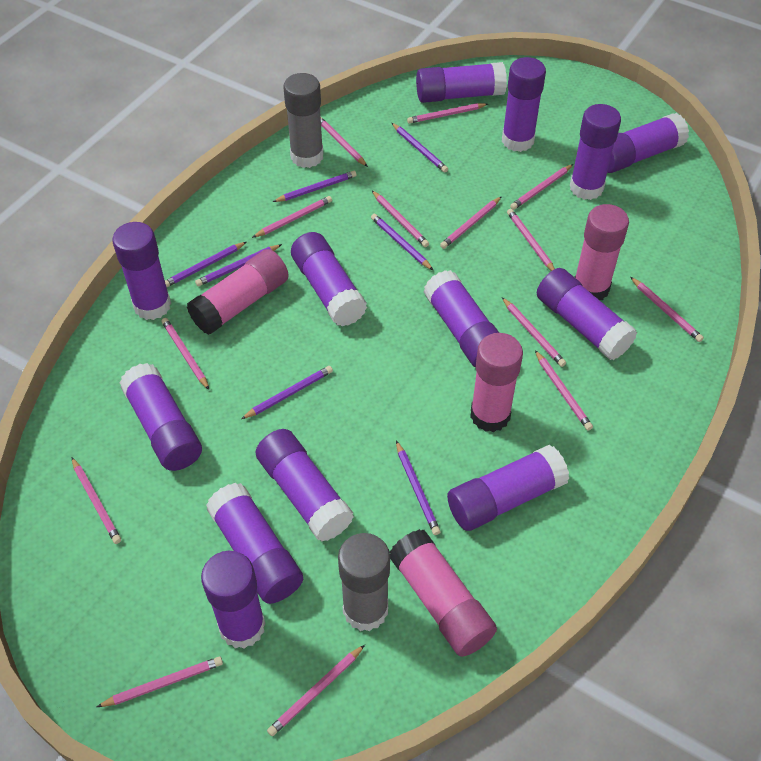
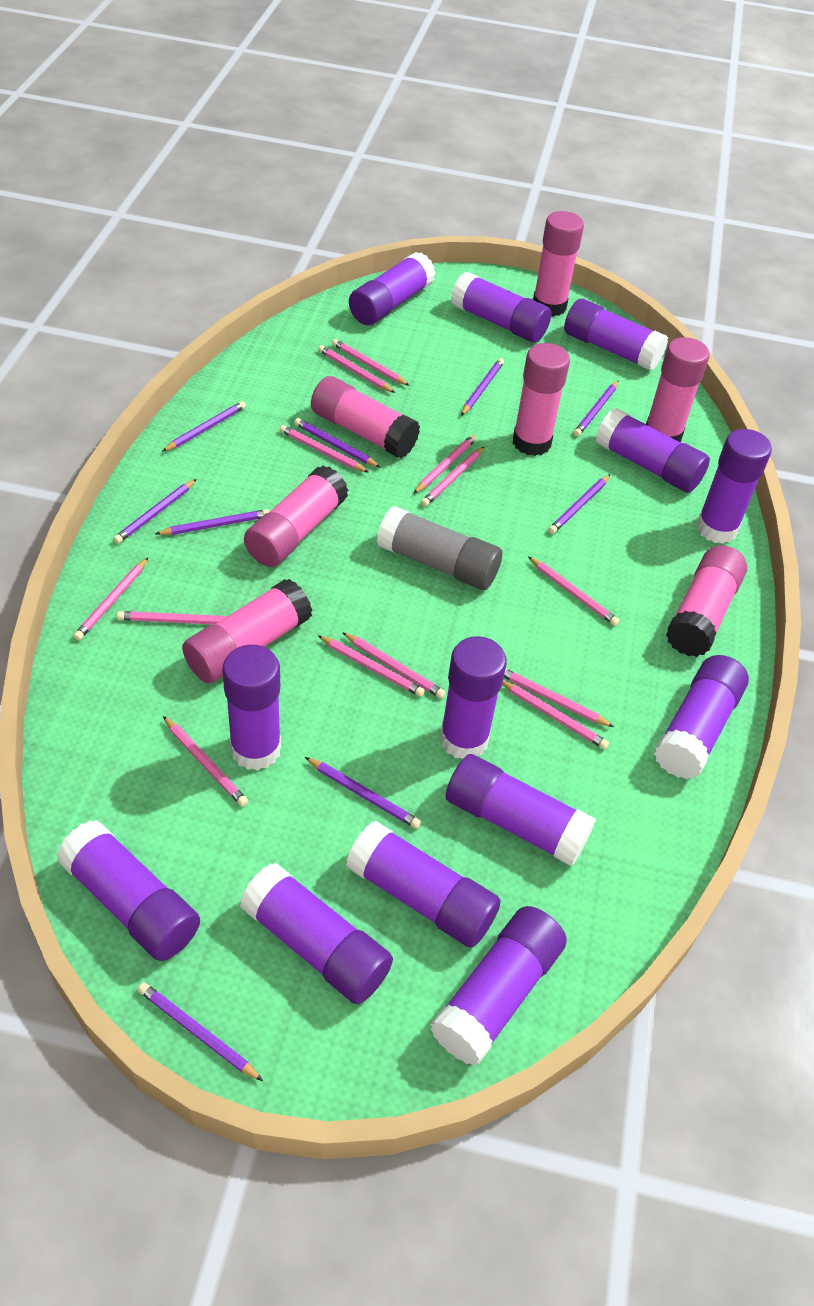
grey glue stick: [283,73,324,168] [338,533,390,631] = 2 -> [376,506,503,590] = 1
pink glue stick: [187,249,289,335] [390,529,497,657] [470,333,523,432] [575,204,629,300] = 4 -> [182,579,312,683] [244,466,348,567] [311,376,420,458] [513,343,570,456] [533,211,584,317] [646,337,710,443] [666,545,747,657] = 7
pink pencil: [72,458,121,544] [97,656,223,707] [161,318,209,390] [252,196,332,238] [267,645,365,736] [321,117,368,167] [372,191,429,247] [407,103,488,124] [440,196,502,249] [502,297,566,367] [507,209,555,271] [510,164,573,210] [535,350,593,431] [631,277,704,342] = 14 -> [73,557,149,640] [117,611,227,625] [163,716,248,807] [280,425,369,473] [318,345,395,393] [318,635,425,697] [332,339,410,386] [342,632,446,699] [413,434,476,494] [421,447,484,506] [502,680,609,749] [504,669,614,727] [528,556,619,626] = 13
purple pencil: [165,242,246,288] [195,244,282,286] [241,366,333,419] [273,171,357,202] [371,214,433,270] [392,123,448,172] [396,441,441,535] = 7 -> [113,479,196,544] [138,982,263,1081] [155,509,269,535] [162,401,246,452] [294,418,381,468] [305,757,421,829] [461,358,504,416] [548,474,610,534] [574,380,619,437] = 9

